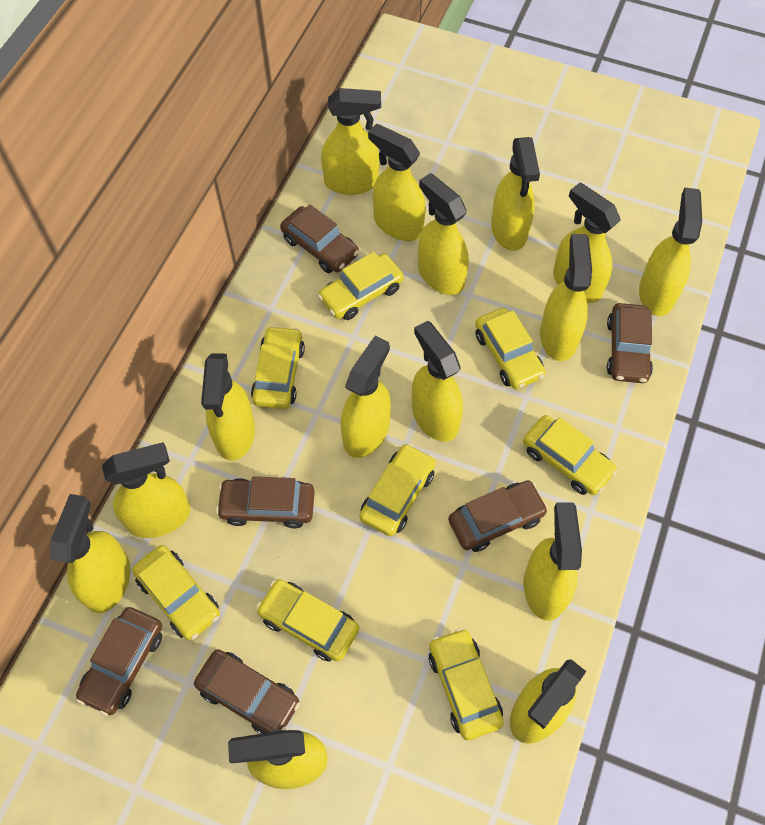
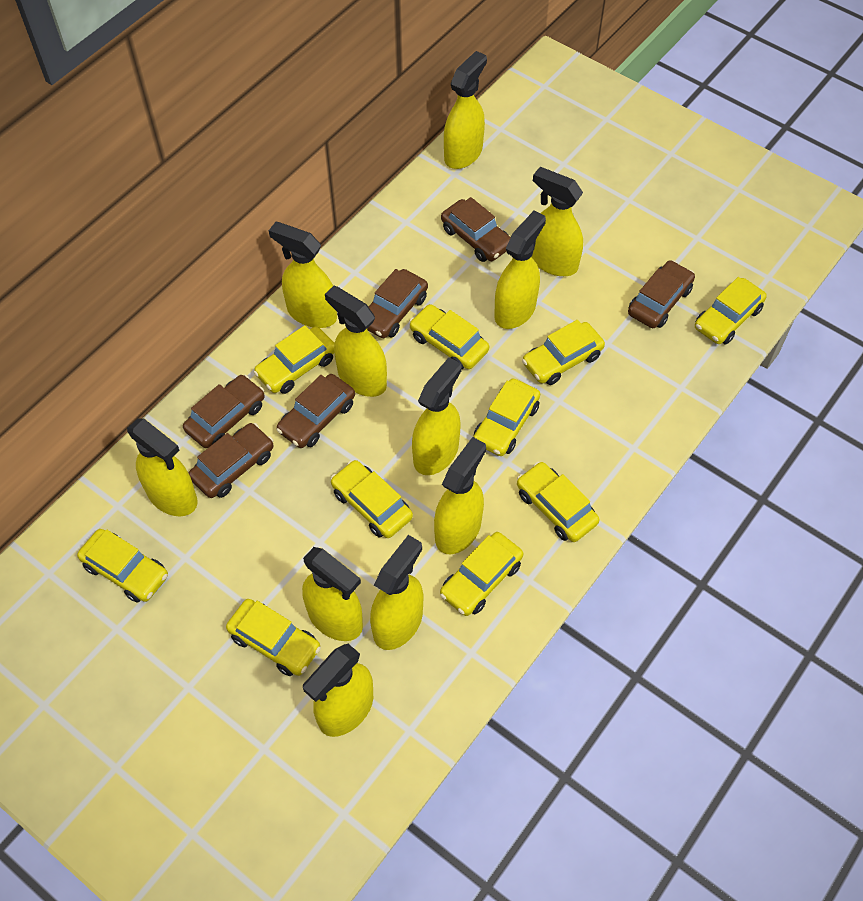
yellow car: [132,545,220,640] [251,325,305,409] [256,579,359,662] [318,252,403,320] [359,443,436,536] [429,628,504,740] [475,308,546,389] [523,415,618,495] = 8 -> [77,529,168,603] [226,599,321,676] [253,325,335,394] [331,460,413,538] [409,304,489,369] [440,532,523,616] [474,378,540,456] [517,462,599,542] [522,320,605,385] [695,277,767,345] = 10
yellow spray bottle: [50,494,131,613] [102,442,190,538] [201,353,255,461] [228,730,327,789] [321,88,381,195] [341,336,391,458] [368,124,426,241] [412,321,463,442] [418,173,469,295] [491,137,540,251] [510,659,586,744] [524,502,582,621] [540,234,592,361] [553,182,621,303] [639,188,702,316] = 15 -> [127,418,197,516] [269,222,337,328] [302,547,363,641] [303,644,373,737] [325,286,387,397] [370,535,423,650] [412,357,462,475] [434,437,486,554] [444,51,487,169] [494,211,546,329] [531,167,583,276] = 11

